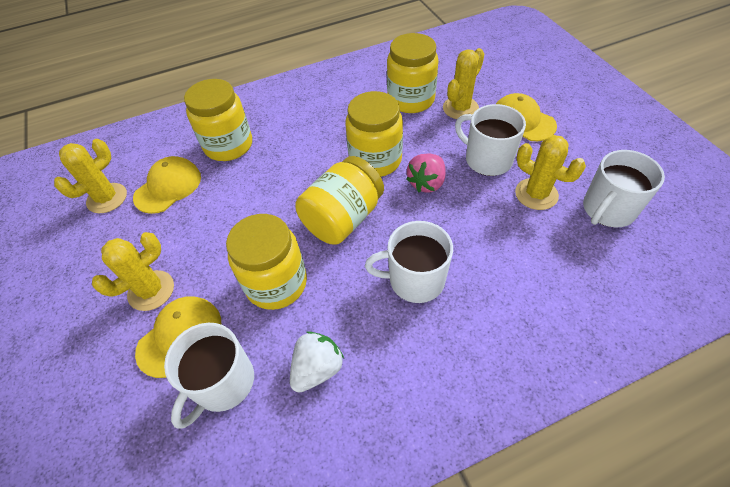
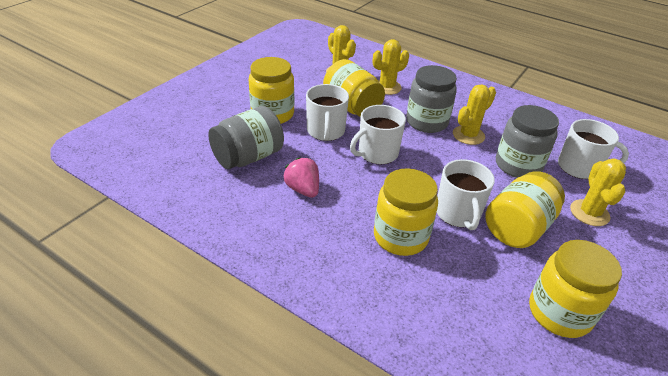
grey jar: none = 0 -> [208,106,284,169] [406,65,457,133] [496,105,559,178] = 3
white strawberry: [290,331,344,393] = 1 -> none = 0
yellow cap: [133,156,201,214] [135,296,221,378] [496,93,557,141] = 3 -> none = 0

